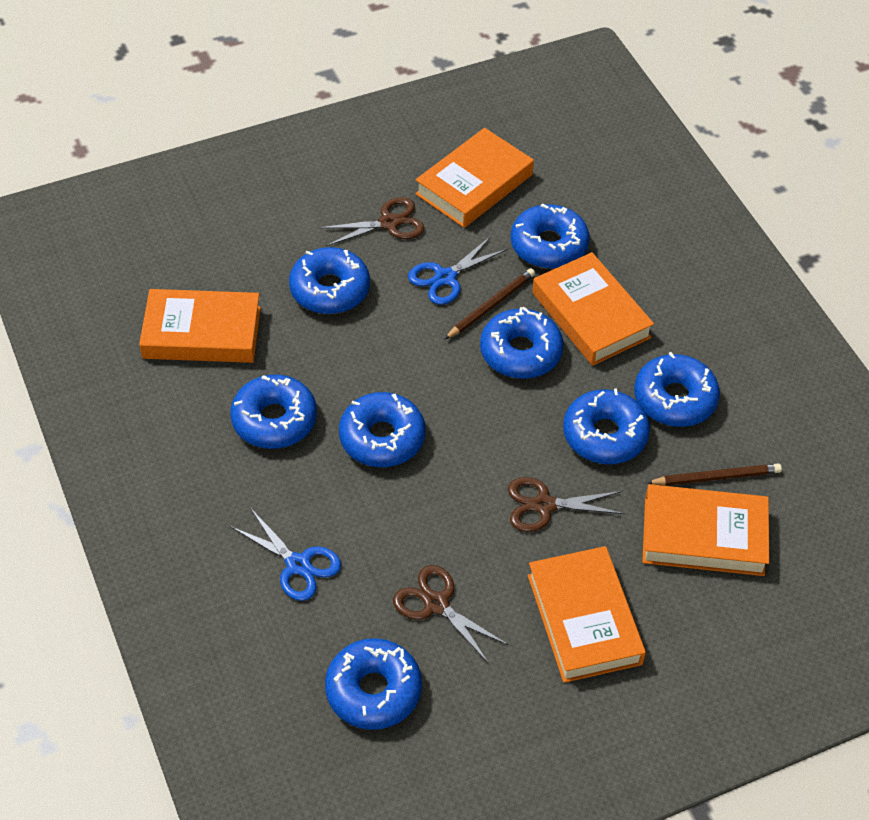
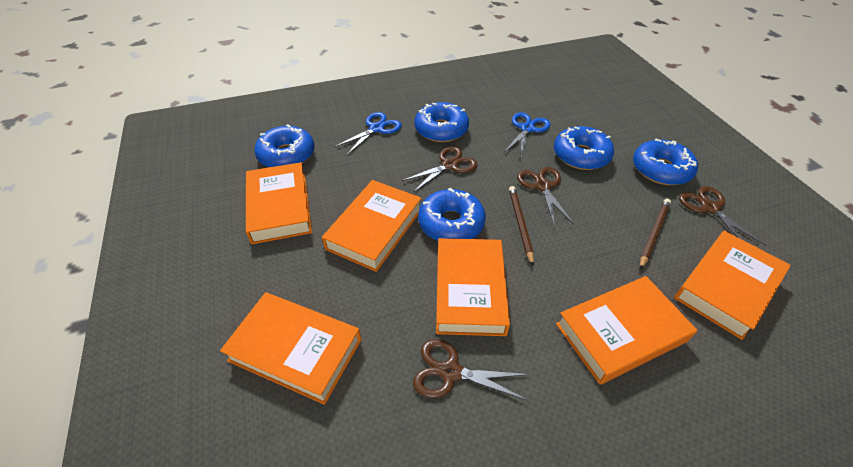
blue donut: [230,374,317,449] [289,247,370,314] [325,638,422,730] [339,392,426,467] [480,307,563,379] [511,204,590,269] [563,388,650,464] [634,352,720,427] = 8 -> [254,124,314,167] [414,102,469,142] [418,188,486,241] [554,126,614,170] [633,138,698,185] = 5
brown scissors: [319,197,425,246] [393,565,508,664] [508,477,625,532] = 3 -> [402,146,477,192] [413,339,529,401] [517,167,574,226] [679,186,766,246] = 4
orange book: [139,289,261,363] [415,128,534,228] [528,546,646,683] [532,252,654,366] [642,484,769,576] = 5 -> [220,292,362,405] [246,162,312,244] [322,180,421,272] [436,238,510,336] [556,276,697,385] [674,231,791,340] = 6

